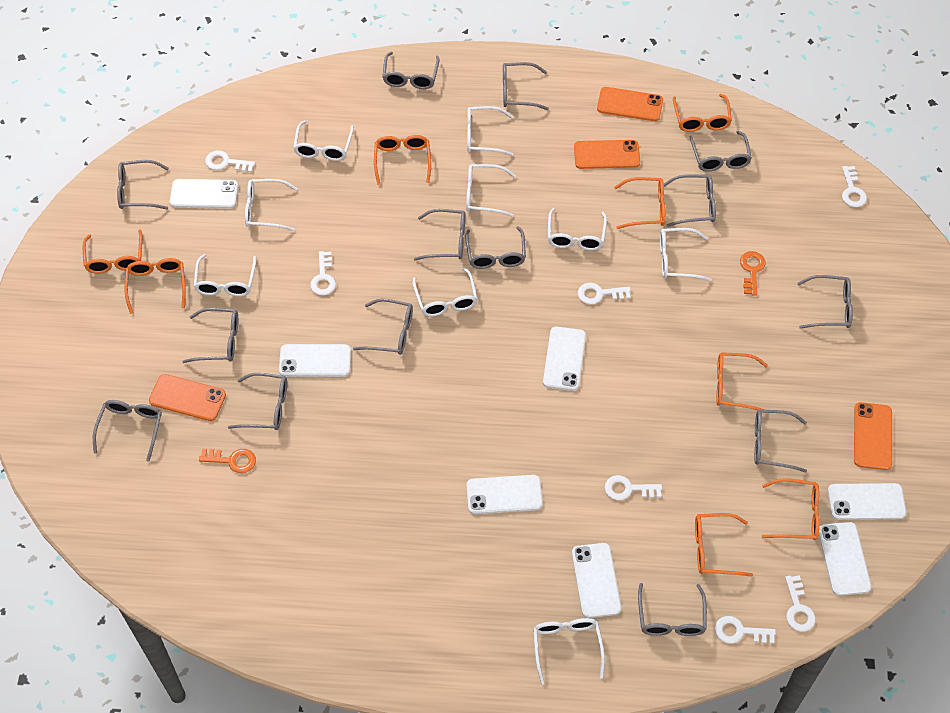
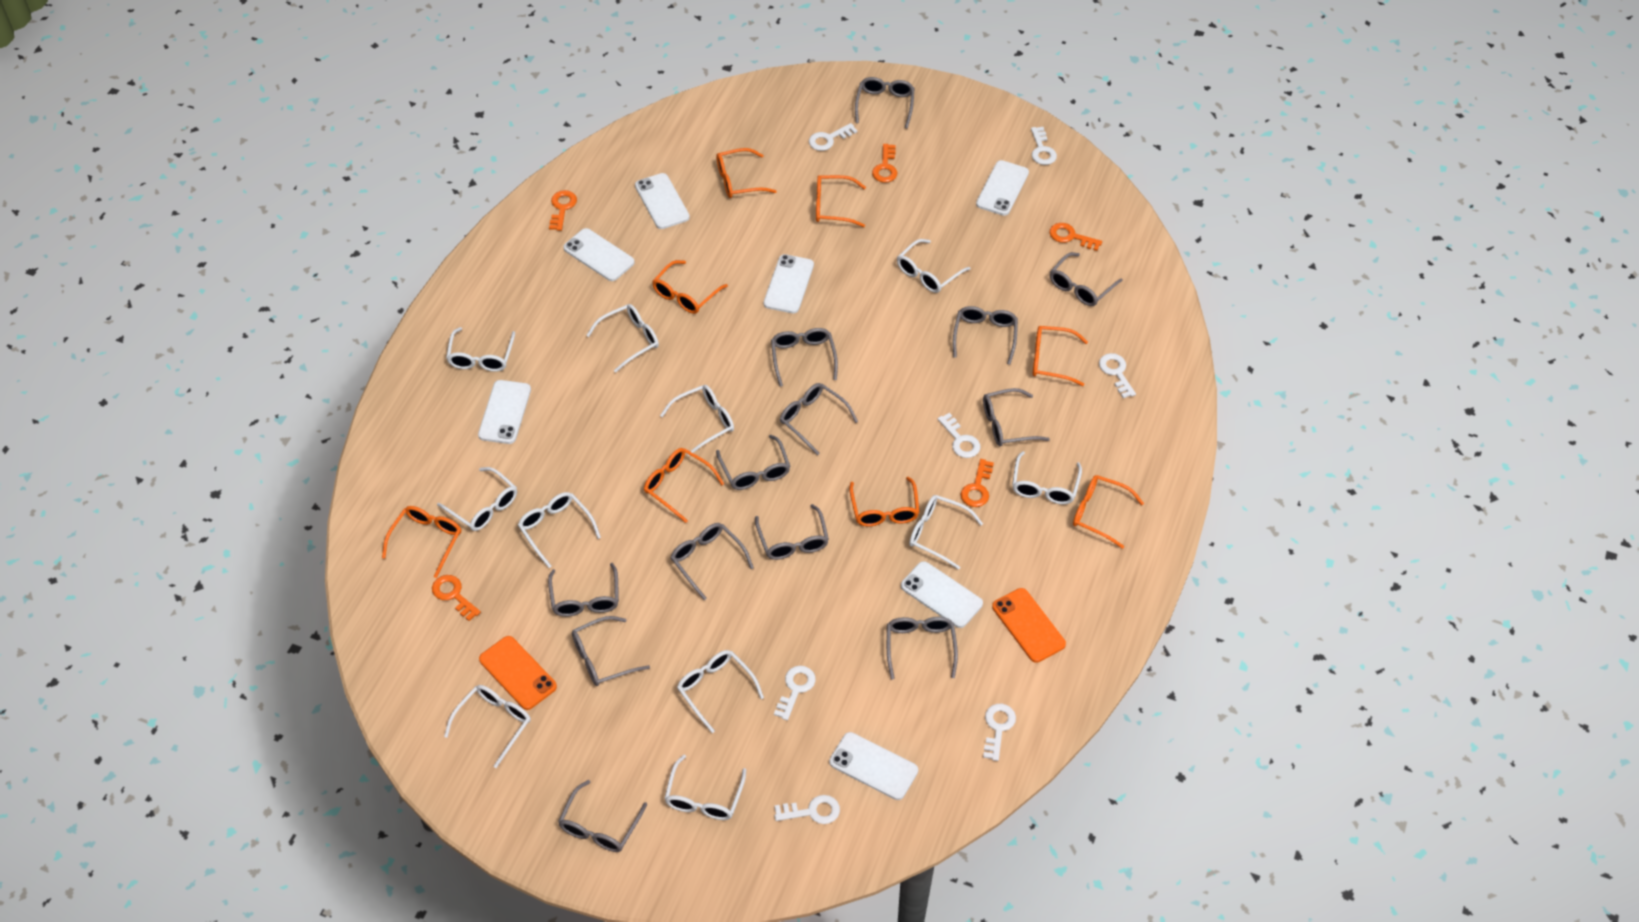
grey glasses: [93,400,162,462] [117,160,169,209] [182,308,238,363] [228,373,287,430] [353,299,413,355] [382,52,440,89] [414,209,465,261] [465,226,526,269] [503,62,549,110] [638,583,707,636] [664,174,716,227] [690,131,752,172] [754,409,807,472] [797,275,853,329] = 14 -> [548,563,619,617] [558,780,647,852] [572,616,650,686] [670,523,754,600] [716,435,790,490] [755,504,829,560] [771,328,838,387] [780,383,858,456] [855,77,914,129] [887,617,958,680] [953,306,1018,365] [983,388,1050,446] [1050,252,1123,306] = 13
orange key: [199,449,256,473] [740,251,765,296] = 2 -> [432,575,481,621] [549,190,577,231] [872,144,897,183] [961,459,994,507] [1049,223,1102,251] = 5
orange phone: [149,374,226,421] [574,140,640,169] [597,87,663,121] [854,402,892,470] = 4 -> [479,636,557,710] [992,588,1066,663] = 2
white glasses: [194,254,256,296] [245,179,298,231] [293,120,354,161] [413,268,477,316] [466,164,516,217] [467,106,514,156] [533,618,605,685] [548,208,607,250] [660,228,712,281] = 9 -> [437,467,517,531] [444,685,531,768] [446,327,515,372] [518,492,601,568] [586,304,659,373] [660,385,734,456] [664,755,746,820] [677,650,764,733] [897,239,970,293] [909,495,983,570] [1012,451,1082,504] = 11

